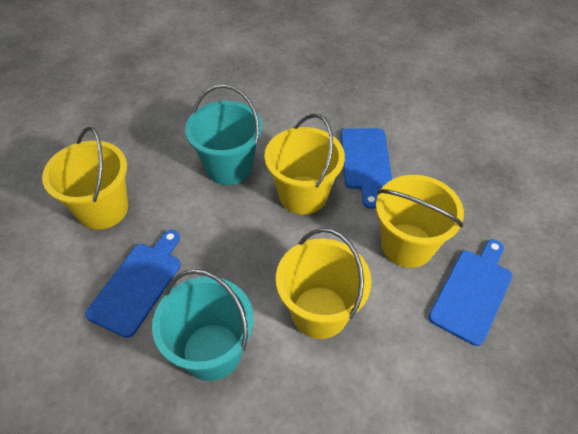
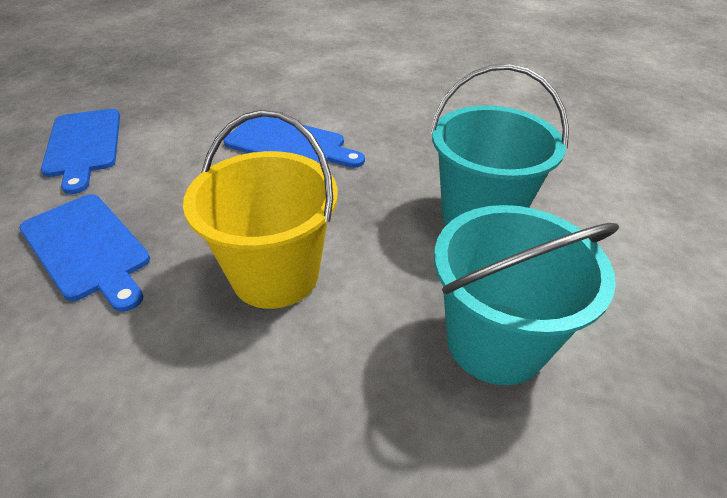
yellow bucket: [42,127,128,230] [264,114,345,215] [276,228,372,339] [376,175,464,268] = 4 -> [183,110,338,309] = 1

